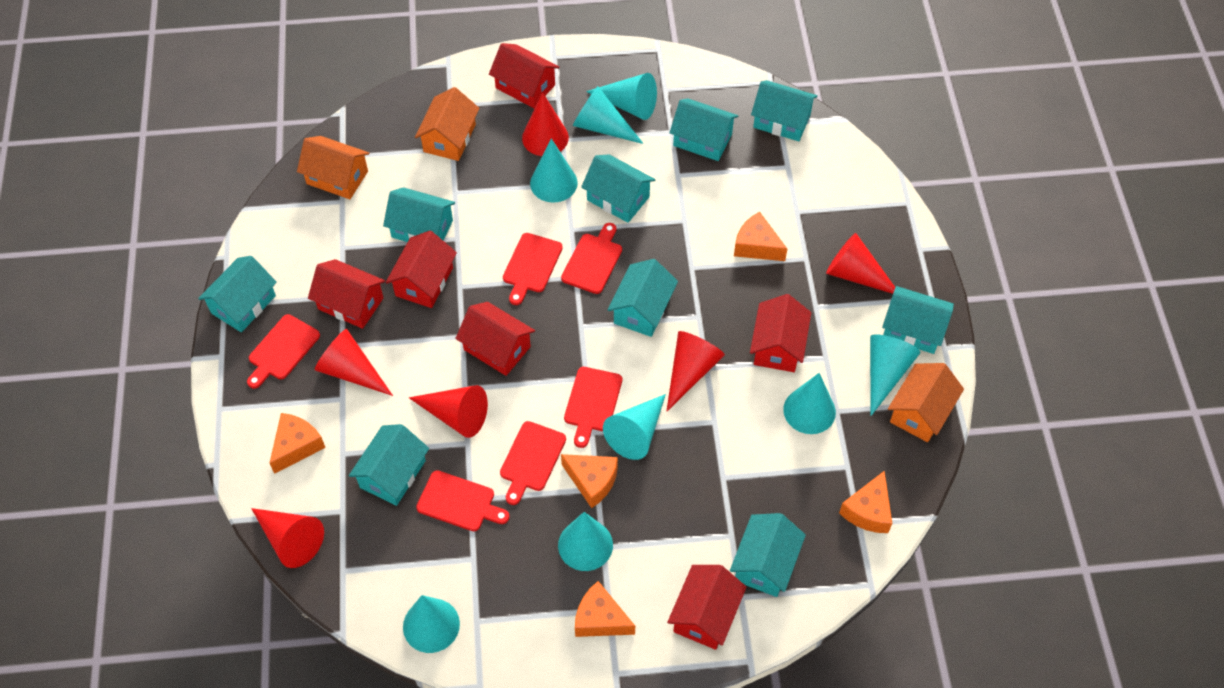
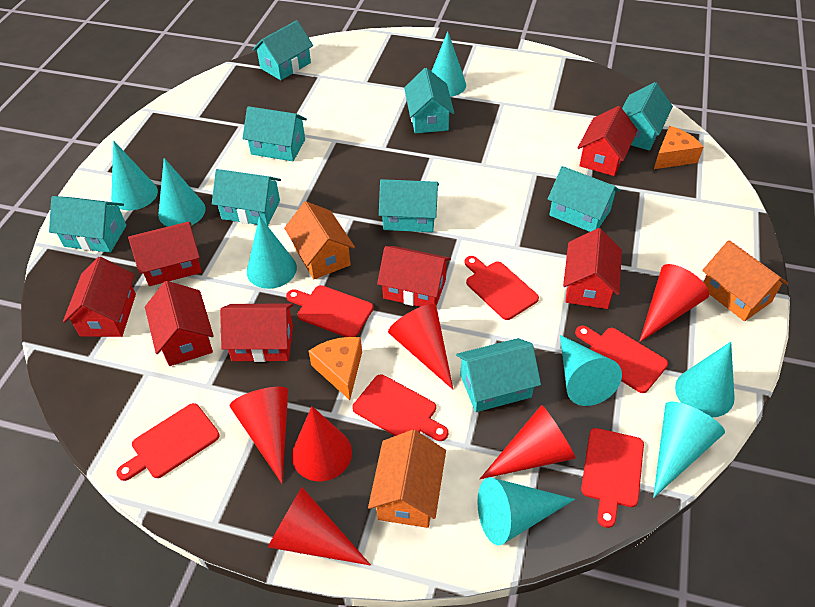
orange cheese: [270,413,326,474] [561,454,618,508] [575,581,635,637] [734,212,787,261] [839,471,892,533] = 5 -> [309,337,362,400] [654,126,703,169] = 2
red house: [308,259,385,329] [386,231,457,308] [455,302,535,376] [489,43,560,108] [667,565,747,650] [750,294,811,372] = 6 -> [63,257,136,337] [128,222,201,286] [145,281,214,366] [220,303,293,362] [377,246,451,307] [563,228,622,309] [578,106,638,176] = 7

